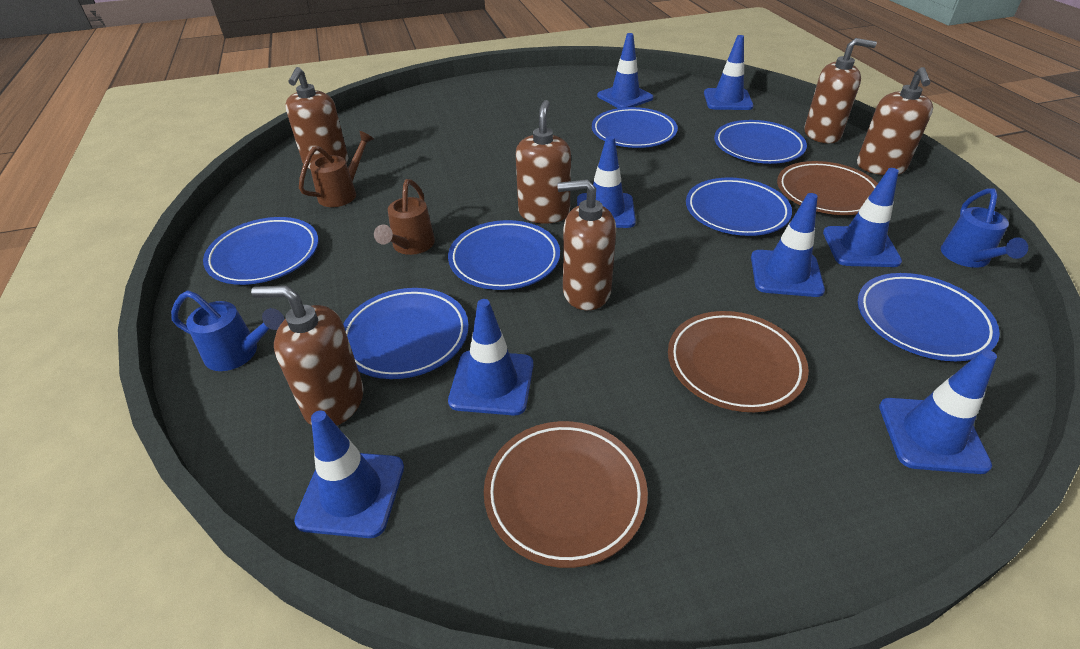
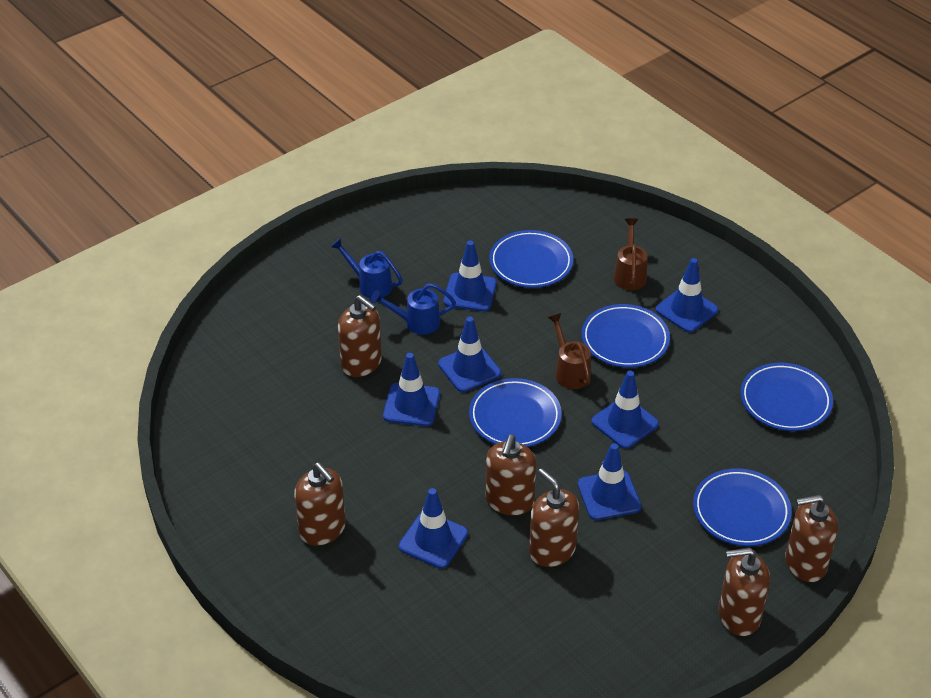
blue plate: [203,217,318,285] [343,288,469,379] [448,220,560,290] [592,107,678,148] [686,177,792,236] [714,120,807,164] [858,273,1000,361] = 7 -> [469,378,562,447] [489,230,573,288] [582,304,670,368] [693,468,792,546] [740,363,833,431] = 5
blue traffic cone: [294,411,404,538] [448,299,533,416] [577,136,636,228] [597,33,653,108] [704,35,754,110] [751,193,825,297] [823,168,902,267] [879,349,997,474] = 8 -> [383,353,440,426] [399,488,468,569] [438,317,501,392] [443,241,497,311] [578,443,641,520] [591,371,659,449] [656,258,718,333] = 7
brown plate: [484,421,648,568] [668,311,809,412] [777,161,878,215] = 3 -> none = 0

